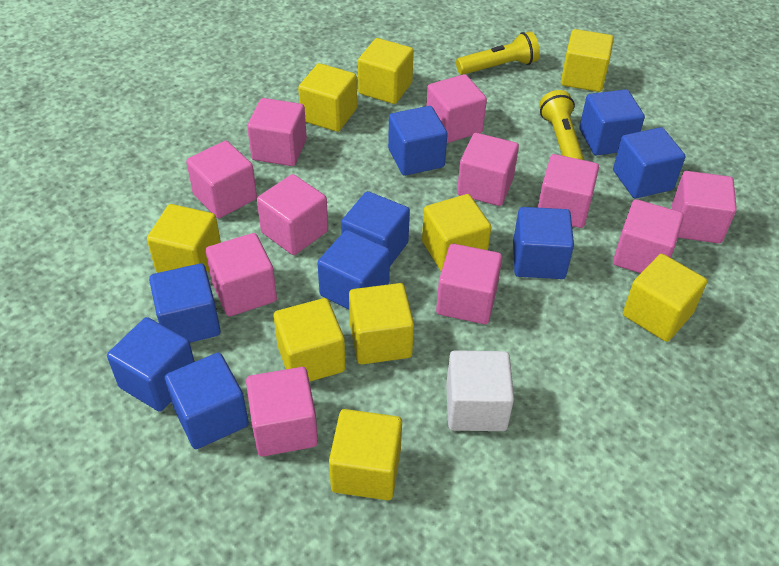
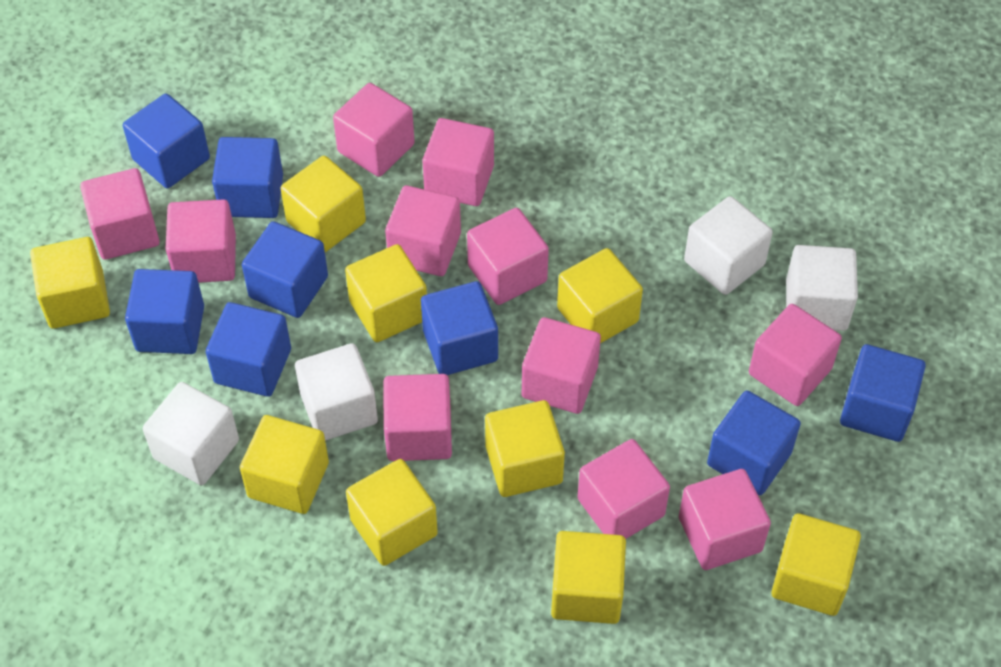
blue cube: [107,317,195,412] [149,263,221,343] [165,353,249,449] [317,230,390,309] [341,191,410,266] [388,106,448,176] [513,207,574,279] [579,89,645,155] [613,127,685,198] = 9 -> [123,94,210,188] [125,269,204,354] [206,302,291,397] [212,137,283,218] [242,221,328,318] [421,281,498,375] [707,391,801,495] [840,344,926,442] = 8
white cube: [446,350,514,431] = 1 -> [143,382,239,485] [295,343,378,441] [684,196,773,295] [786,245,858,331] = 4
yellow flashlight: [456,31,540,75] [539,90,584,160] = 2 -> none = 0

